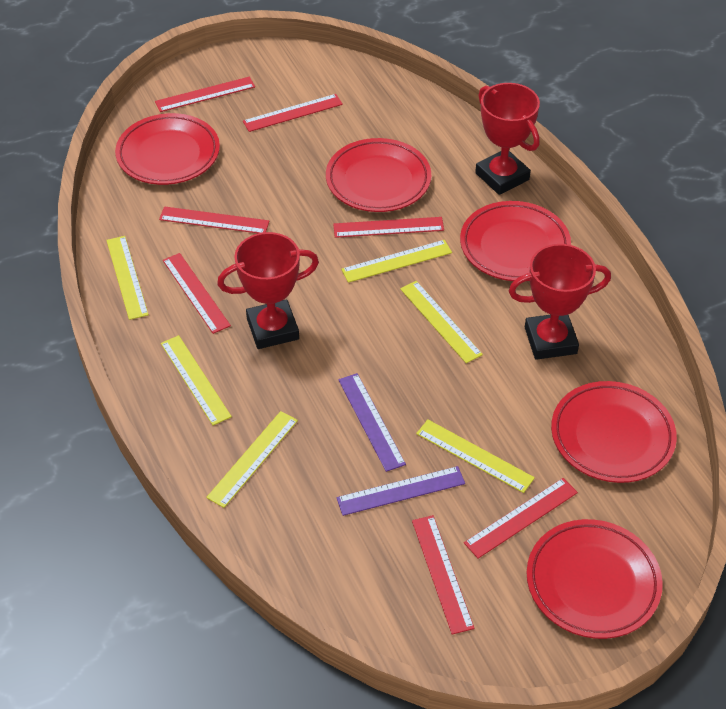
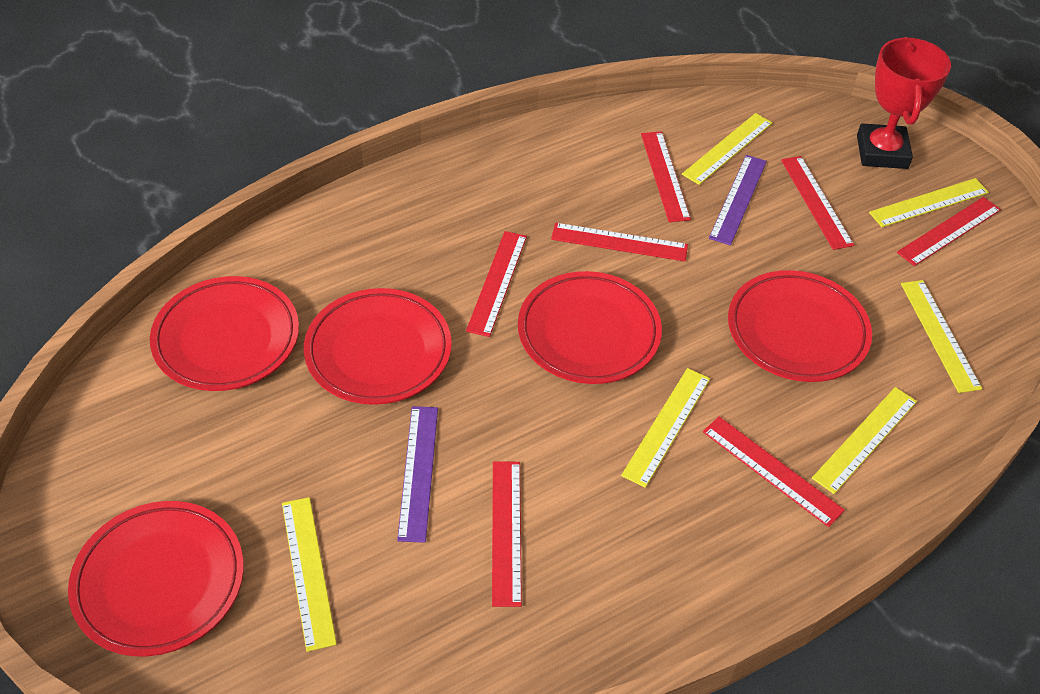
red trophy: [217,232,319,349] [475,83,540,195] [509,244,611,360] = 3 -> [857,37,951,169] = 1

